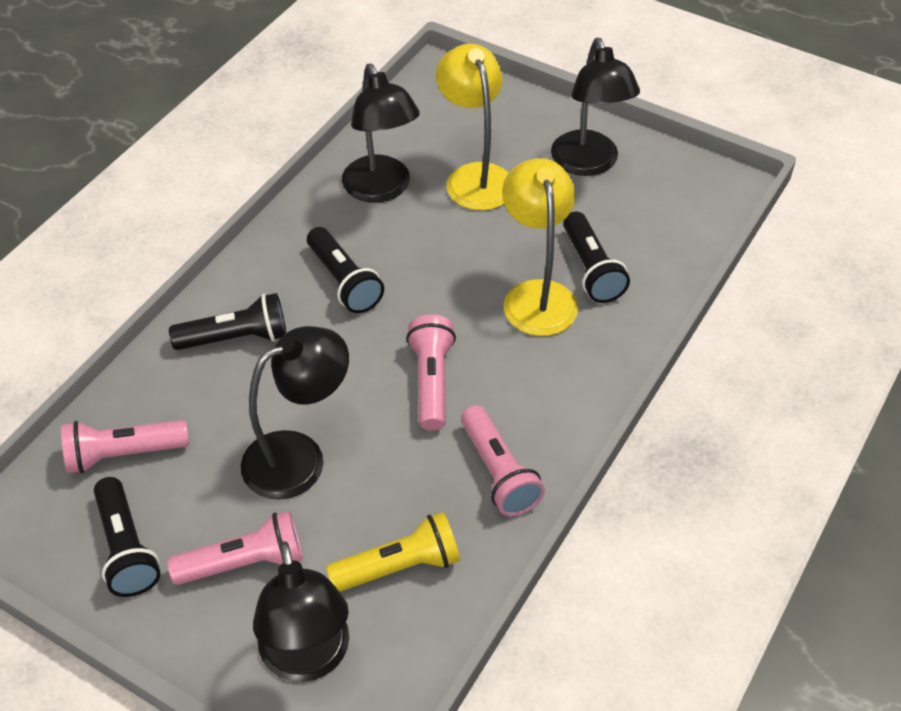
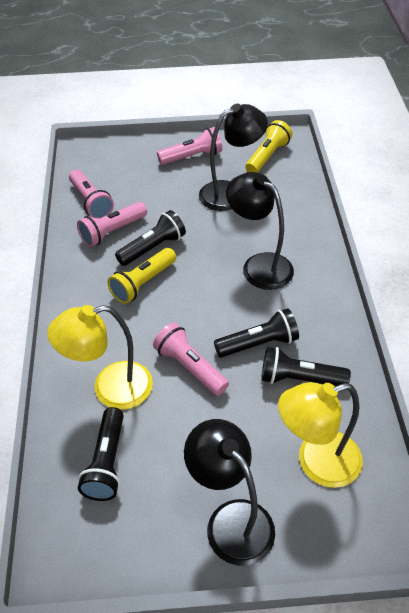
black lamp: [241,326,349,500] [253,541,349,682] [342,64,420,203] [551,38,640,176] = 4 -> [184,419,275,566] [199,104,268,211] [226,172,294,290] = 3
yellow flashlight: [326,512,460,592] = 1 -> [108,248,176,304] [246,120,292,173] = 2

